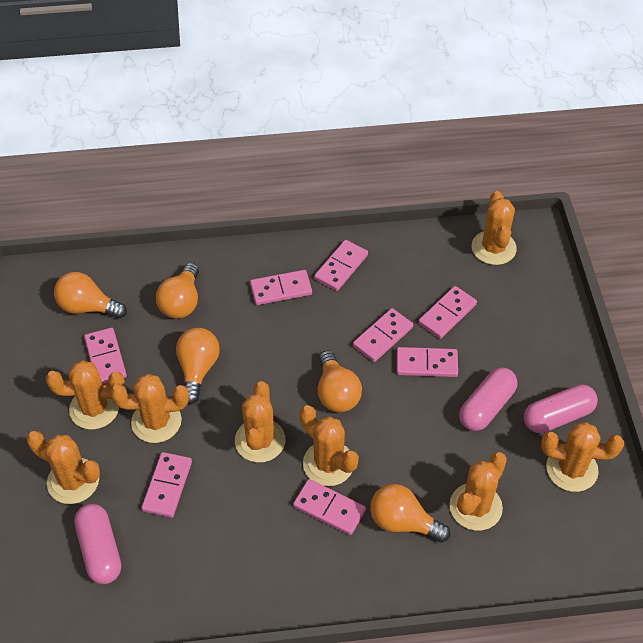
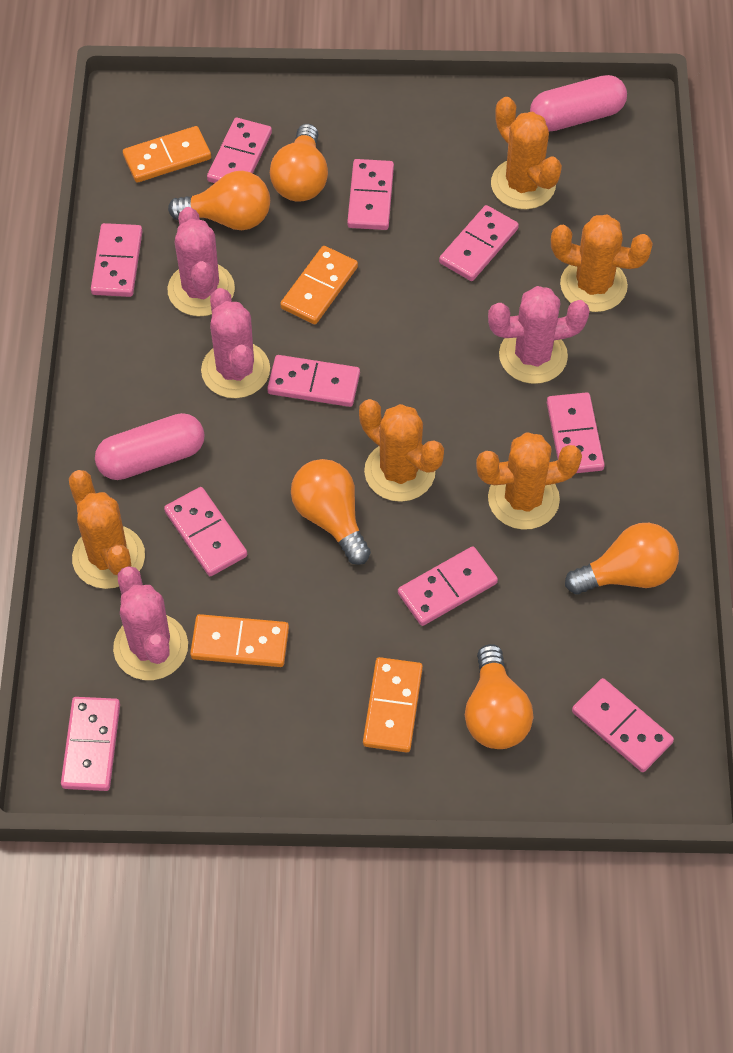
orange cactus: [27,431,100,504] [46,360,125,430] [110,374,189,443] [235,381,285,463] [300,405,359,486] [450,452,507,531] [472,191,517,265] [541,422,624,492] = 8 -> [69,470,145,589] [359,399,444,502] [476,432,582,530] [491,97,562,209] [551,214,653,312] = 5
orange domino: none = 0 -> [123,126,211,183] [190,614,289,667] [280,246,358,324] [363,657,423,753] = 4
pink cactus: none = 0 -> [113,566,188,680] [167,207,235,316] [201,288,270,398] [488,286,590,384] = 4
pink capsule: [74,504,121,584] [459,368,518,431] [524,384,598,433] = 3 -> [95,413,205,480] [530,75,627,132] = 2
pink domino: [84,328,127,384] [141,452,192,518] [250,270,312,305] [293,479,366,535] [314,240,368,291] [353,308,413,362] [396,347,458,377] [419,286,477,339] = 8 -> [61,697,120,791] [91,223,143,297] [164,487,247,576] [207,118,272,183] [267,355,360,407] [347,159,394,230] [398,546,498,626] [439,205,519,281] [547,392,605,473] [572,678,674,772] = 10

